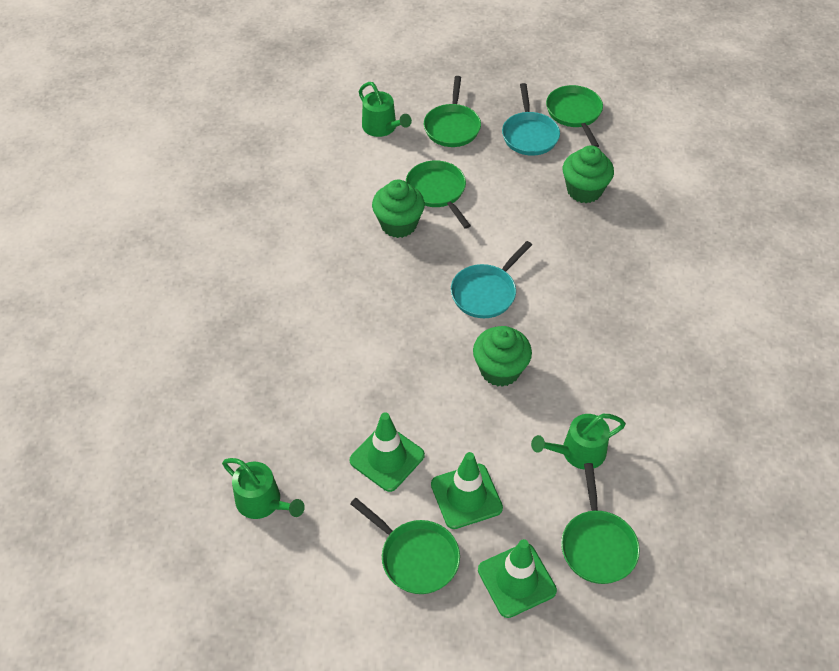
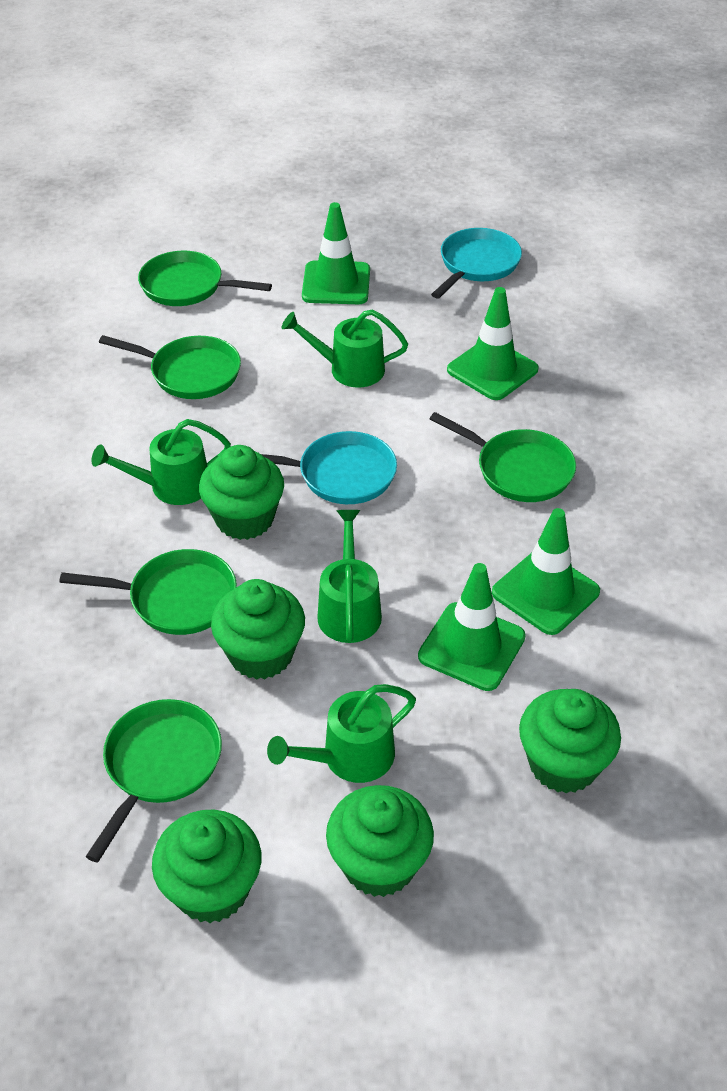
green cupcake: [372,180,425,238] [473,326,532,387] [563,145,614,203] = 3 -> [152,809,261,923] [199,445,284,540] [211,579,305,680] [326,785,434,897] [519,689,621,794] = 5
green traffic cone: [350,412,425,492] [431,452,503,529] [478,539,557,618] = 3 -> [302,202,370,304] [418,563,526,691] [447,287,539,400] [492,508,600,635] = 4
green watering can: [222,458,305,519] [359,82,412,137] [531,414,626,470] = 3 -> [92,419,231,505] [267,684,416,783] [282,309,408,387] [317,510,382,643] = 4

